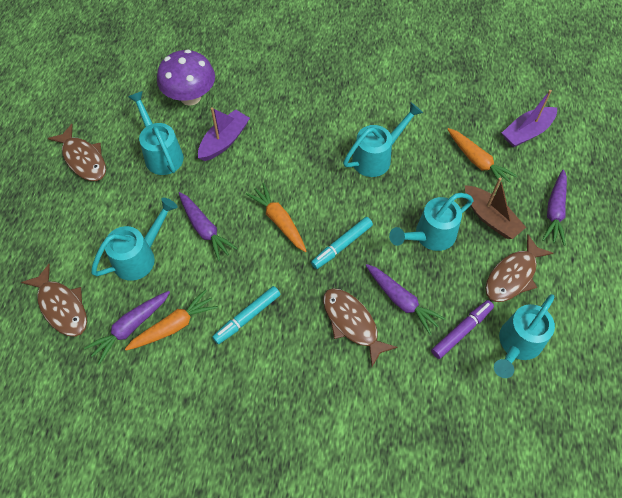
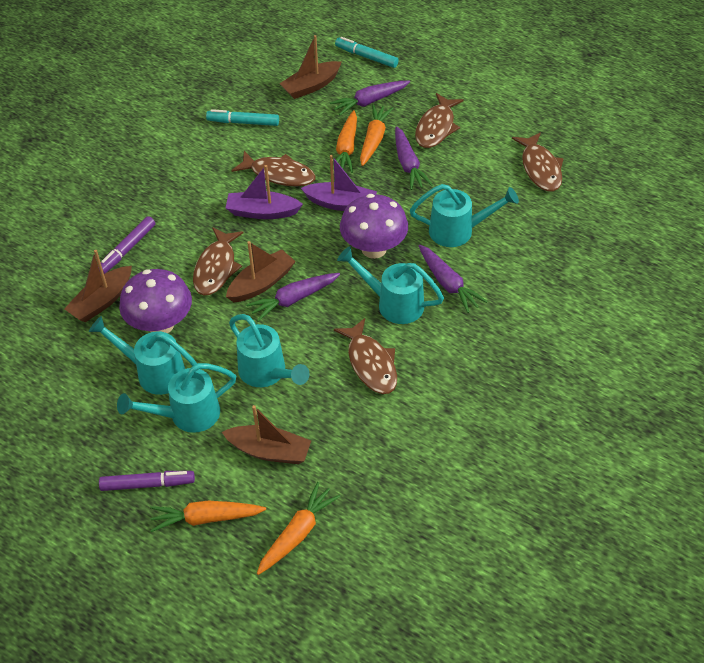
brown boat: [465,178,526,239] = 1 -> [64,250,132,322] [222,405,311,464] [226,241,296,302] [279,35,342,99] = 4
brown fish: [21,264,87,337] [47,124,106,181] [323,288,397,367] [485,235,553,302] = 4 -> [193,227,243,296] [231,151,316,187] [334,318,397,394] [415,93,464,148] [512,132,564,192] = 5
orange carrot: [125,289,218,351] [246,183,306,252] [447,128,517,188] = 3 -> [150,501,266,532] [257,482,341,575] [333,110,357,173] [360,104,394,166] = 4
purple marker: [431,300,494,359] = 1 -> [98,216,155,274] [99,471,195,491] = 2
purple mushroom: [157,49,215,106] = 1 -> [119,269,192,333] [340,194,408,259] = 2

